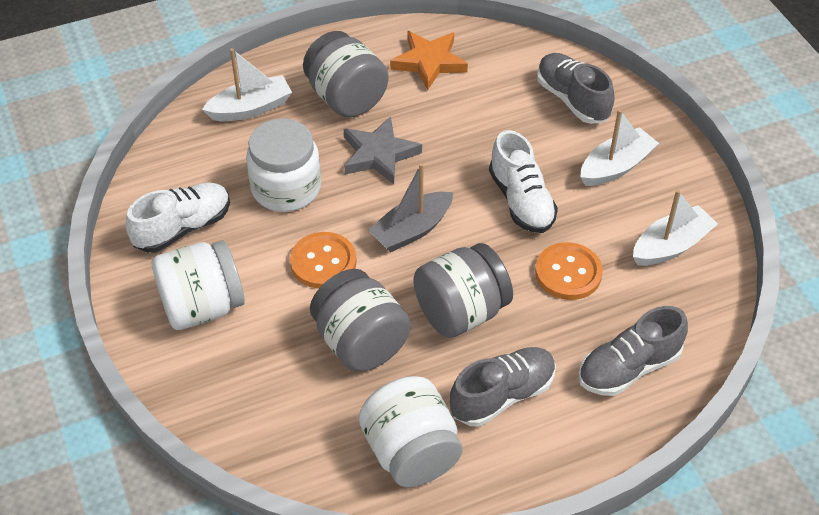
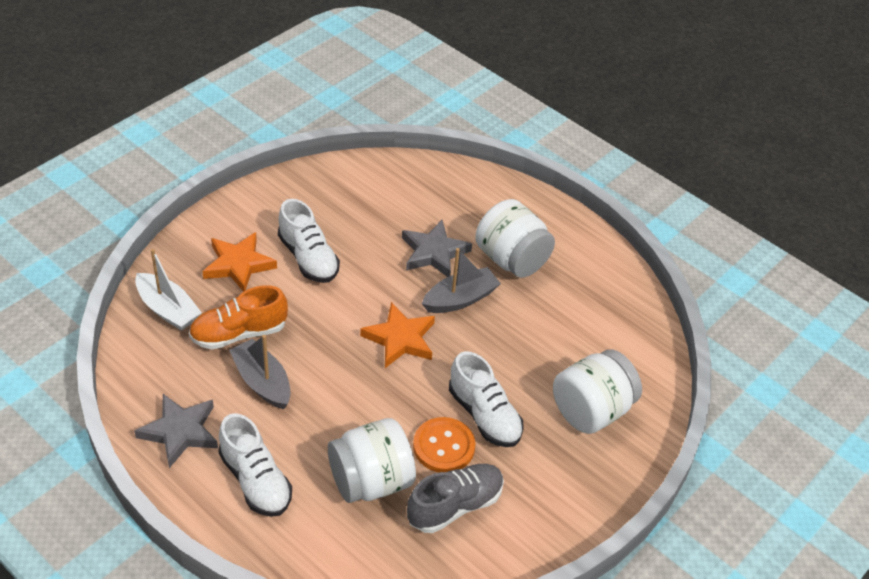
grey boat: [368,163,453,253] = 1 -> [229,335,291,409] [422,248,501,313] = 2
grey jar: [303,31,389,117] [310,269,411,372] [413,243,513,338] = 3 -> none = 0
grey shoe: [450,347,556,427] [537,53,615,124] [578,306,688,396] = 3 -> [407,464,504,533] = 1
grey star: [344,116,422,184] = 1 -> [134,394,218,468] [402,220,472,277] = 2
orange button: [290,232,357,289] [535,242,603,300] = 2 -> [413,417,475,472] = 1
orange shoe: none = 0 -> [189,285,288,349] = 1
orange star: [390,31,468,90] = 1 -> [202,232,277,292] [360,302,435,368] = 2
white boat: [202,48,292,121] [581,109,659,186] [633,190,718,266] = 3 -> [135,249,202,331] = 1
white shoe: [125,182,230,253] [489,130,558,233] = 2 -> [218,413,292,517] [278,199,340,283] [449,351,524,447] = 3

